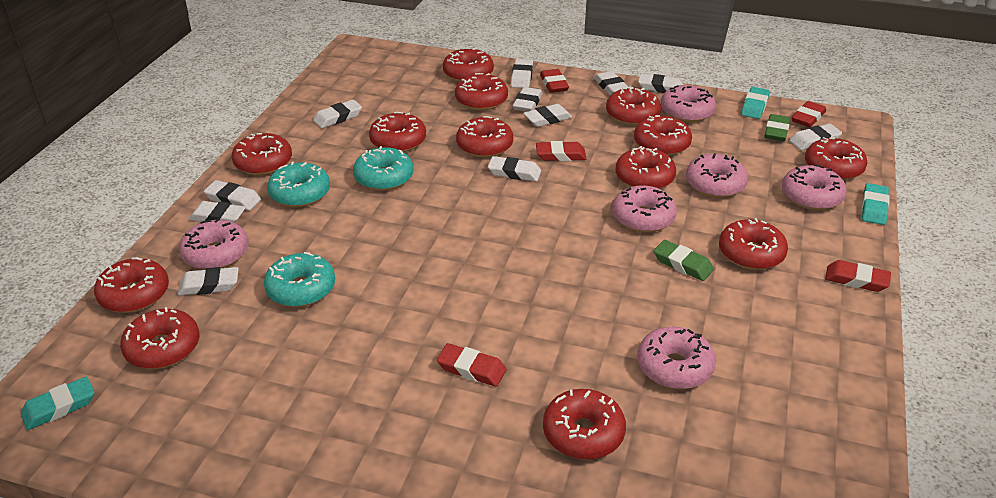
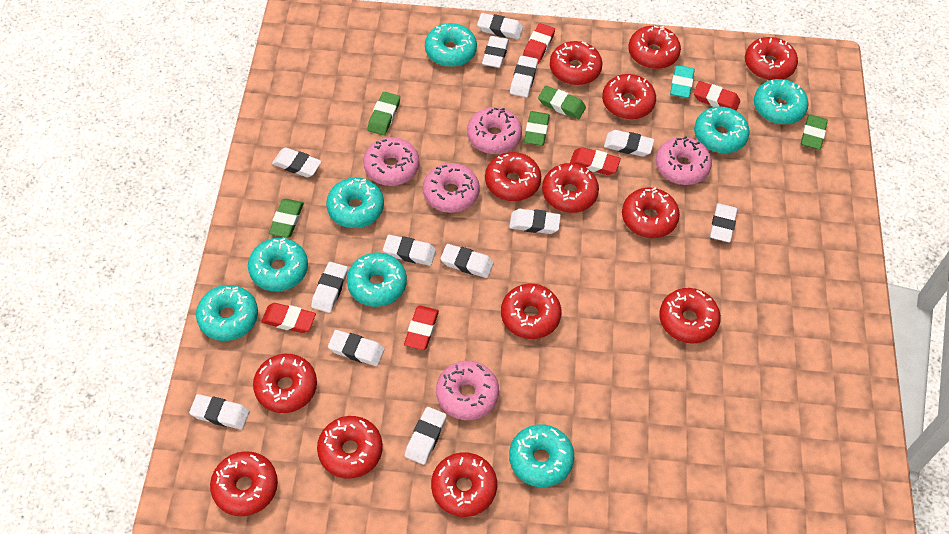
green eraser: [654,240,714,281] [764,114,790,141] = 2 -> [269,199,304,238] [368,92,400,135] [524,111,550,146] [538,86,586,119] [801,115,828,150] = 5
pink donut: [179,218,249,270] [612,185,677,233] [637,327,716,389] [661,85,716,122] [686,153,748,198] [782,164,847,210] = 6 -> [363,137,420,186] [423,163,480,213] [436,361,499,420] [467,107,522,154] [656,136,712,185] = 5
turquoise donut: [264,252,335,307] [267,162,330,207] [353,146,414,191] = 3 -> [196,285,258,341] [248,238,308,291] [326,178,384,228] [347,253,407,307] [425,23,477,67] [509,424,574,487] [694,106,750,153] [754,79,808,125] = 8
turquoise eraser: [21,377,94,430] [741,87,770,119] [862,183,890,225] = 3 -> [670,65,695,98] = 1
white eraser: [178,267,239,295] [189,201,246,223] [204,180,261,211] [313,100,362,128] [488,156,541,182] [511,59,533,88] [513,87,542,112] [523,104,572,127] [594,71,628,95] [638,74,683,93] [789,124,842,150] = 11 -> [189,394,250,430] [272,148,322,177] [311,262,348,313] [328,330,385,366] [383,235,436,266] [405,407,447,465] [440,244,494,278] [477,13,523,39] [482,36,509,68] [509,209,561,234] [510,56,538,97] [604,130,654,157] [710,203,737,242] = 13

